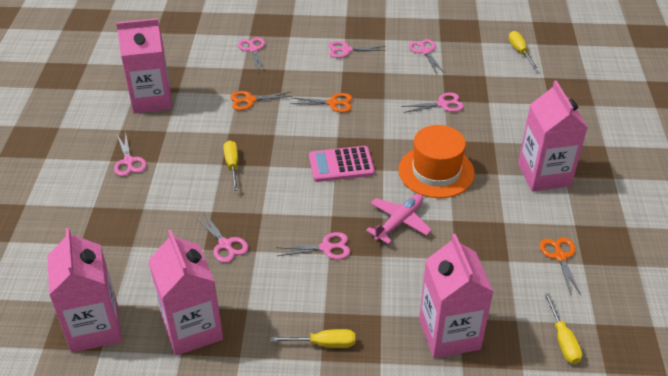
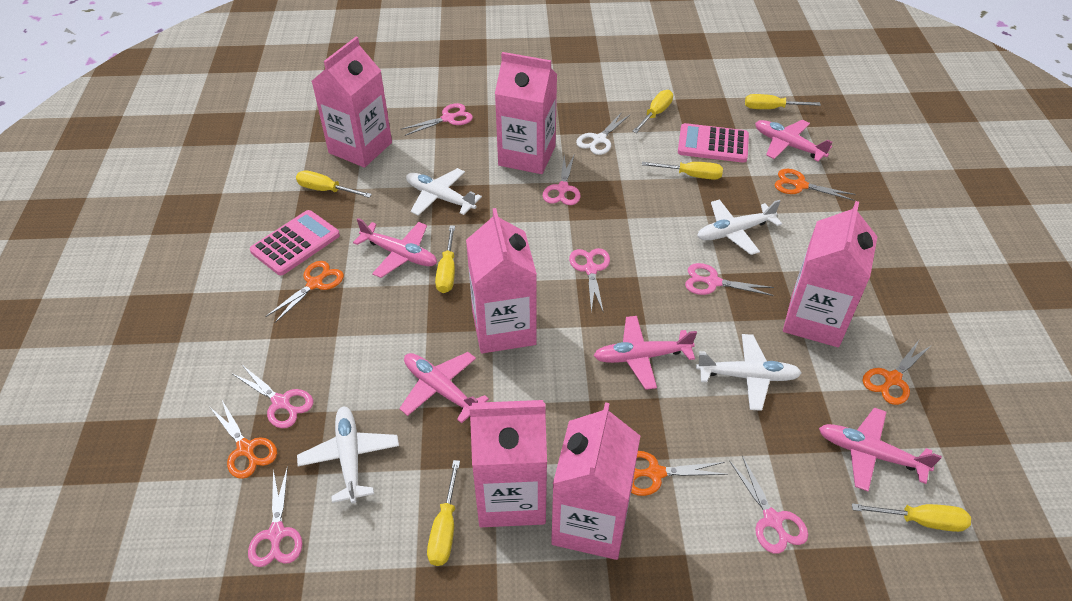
orange hat: [398,125,475,198] = 1 -> none = 0
orange scissors: [230,91,292,110] [291,93,352,112] [540,237,581,295] = 3 -> [210,400,277,479] [265,261,344,323] [631,451,728,496] [774,169,856,201] [862,339,932,405] = 5
pink calculator: [309,146,375,182] = 1 -> [250,210,340,275] [678,123,749,163] = 2
pink carton: [47,228,122,353] [116,18,172,113] [148,230,223,356] [419,234,494,358] [518,81,588,191] = 5 -> [312,37,392,168] [466,208,537,353] [469,400,547,527] [495,52,557,174] [551,402,640,560] [783,201,878,347] = 6
pink plane: [366,194,432,244] = 1 -> [353,218,437,278] [399,352,489,423] [593,316,697,390] [755,120,833,162] [819,407,942,491] = 5
white plane: none = 0 -> [297,406,399,504] [406,168,482,216] [696,334,802,411] [697,199,782,255] = 4
white scissors: none = 0 -> [576,112,630,155] = 1
yellow screwdriver: [224,140,238,191] [270,329,355,348] [509,31,538,68] [544,293,582,364] = 4 -> [296,170,372,198] [427,460,460,566] [435,226,455,293] [632,90,673,133] [642,162,723,180] [745,94,821,109] [852,503,971,532] = 7

